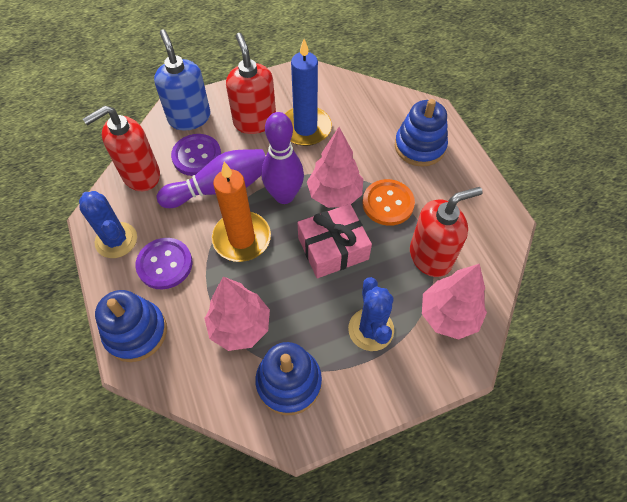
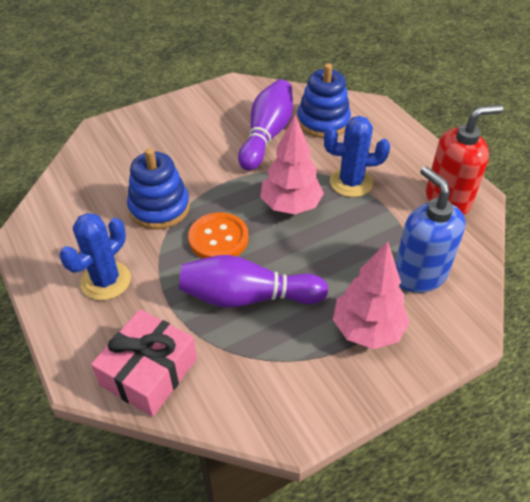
blue candle: [285,39,332,146] = 1 -> none = 0
blue stacking toy: [95,290,167,362] [255,342,322,415] [395,99,448,167] = 3 -> [127,148,190,230] [297,63,351,138] = 2
orange candle: [212,162,271,262] = 1 -> none = 0
pink tree: [204,277,270,351] [307,127,363,208] [422,264,487,340] = 3 -> [260,115,324,214] [333,241,410,349] = 2
purple button: [136,238,193,290] [171,134,221,176] = 2 -> none = 0
red soap dispenser: [83,106,160,191] [226,33,276,134] [410,187,483,277] = 3 -> [426,105,503,215] = 1

